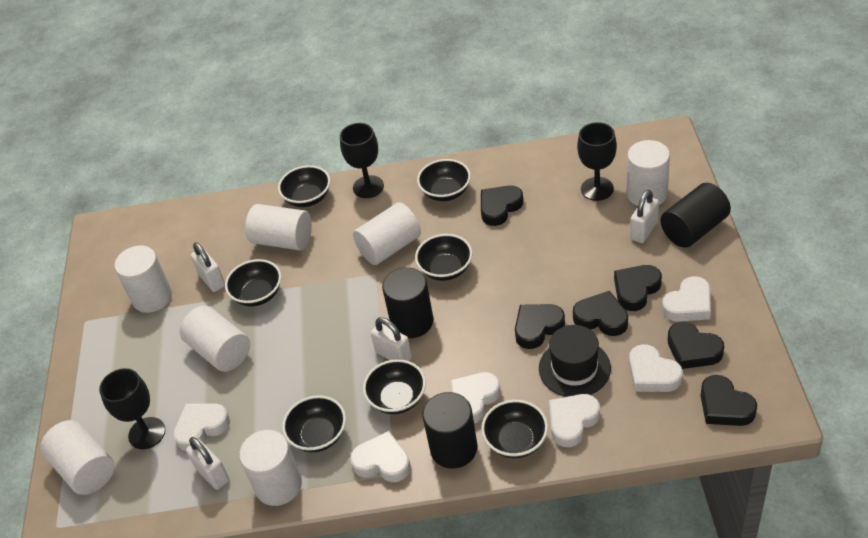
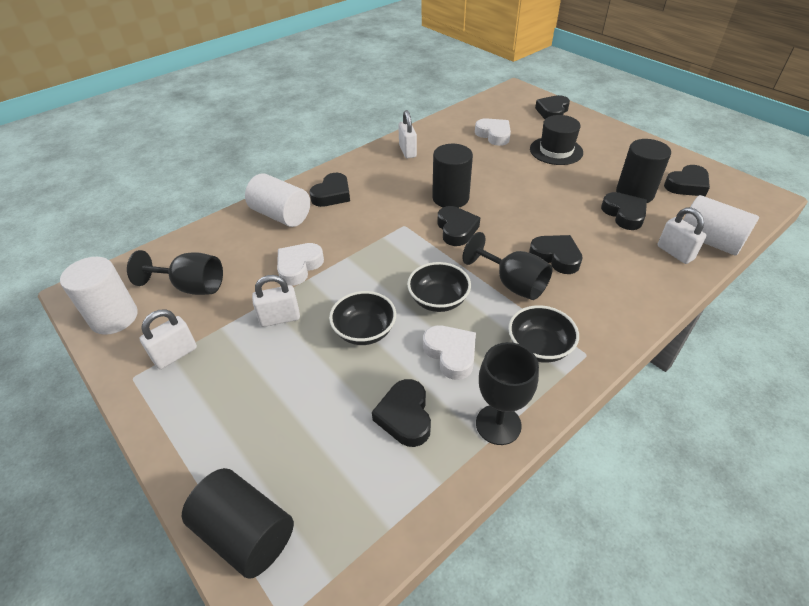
black bowl: [225,259,281,307] [278,165,330,207] [282,395,346,452] [363,359,426,414] [415,234,472,281] [417,159,471,201] [481,400,548,458] = 7 -> [329,291,396,345] [407,262,471,312] [508,305,579,363] = 3
black heart: [481,185,523,226] [515,304,565,349] [573,291,628,336] [614,265,662,311] [668,322,724,369] [701,375,757,426] = 6 -> [310,173,350,207] [372,379,431,447] [437,206,480,246] [529,235,583,274] [535,95,570,119] [601,192,647,230] [664,165,710,197] = 7
white cylinder: [40,420,115,495] [115,246,172,313] [180,306,250,372] [239,430,302,506] [245,204,312,250] [353,202,421,265] [627,140,670,206] = 7 -> [60,257,138,335] [245,173,310,227] [683,195,759,256] = 3
white heart: [173,404,230,451] [350,431,411,482] [450,372,501,423] [549,394,600,447] [629,344,683,392] [662,276,711,322] = 6 -> [277,243,324,286] [423,325,476,380] [475,118,511,146] = 3

